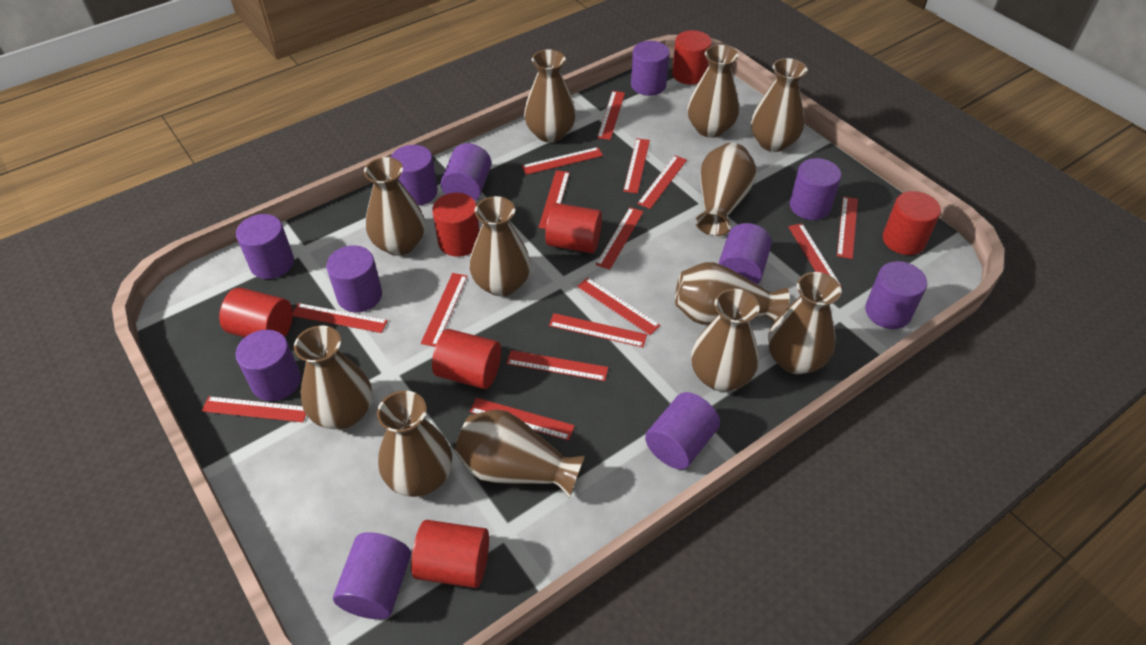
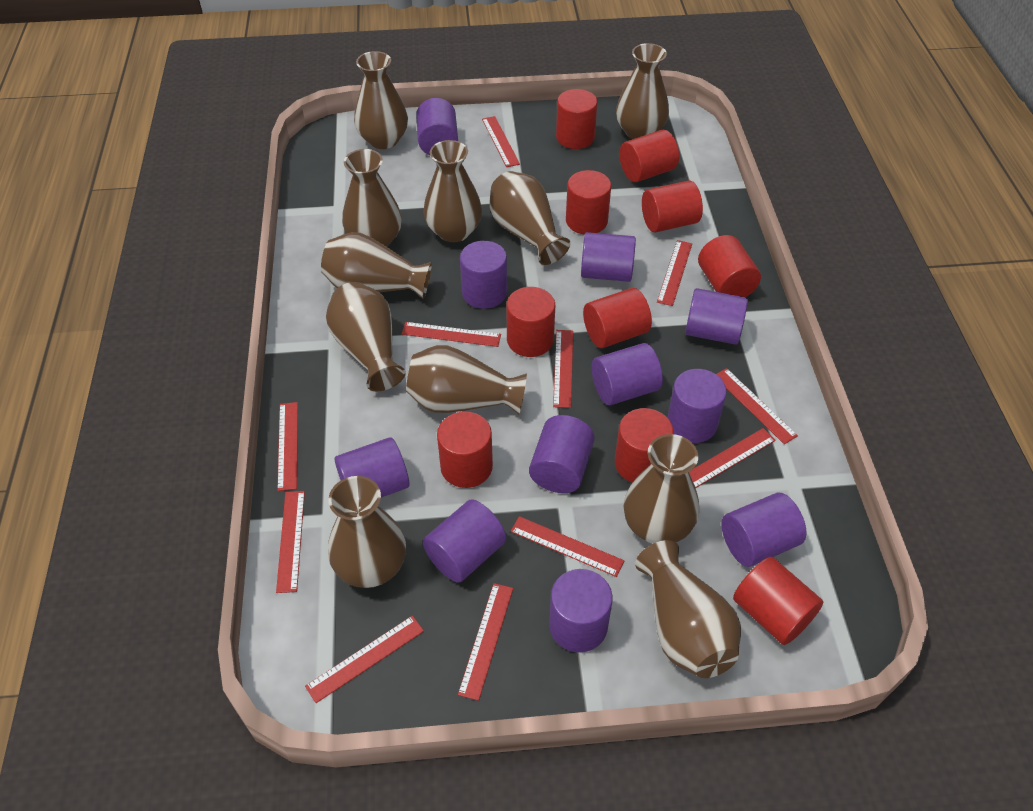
brown vase: [294,325,372,429] [364,157,425,256] [377,390,452,497] [455,410,585,498] [470,196,531,296] [524,49,576,143] [675,262,789,325] [687,45,739,138] [691,289,760,391] [695,143,757,236] [751,58,807,152] [768,272,841,374] = 12 -> [321,232,432,299] [326,282,406,391] [328,476,406,588] [342,149,402,247] [354,51,408,149] [406,345,527,415] [423,140,482,242] [490,171,570,265] [616,43,669,139] [623,434,699,544] [635,540,741,678] = 11
red cylinder: [219,287,293,337] [411,520,489,588] [432,193,480,257] [432,329,501,389] [545,203,602,253] [672,30,712,85] [883,191,941,255] = 7 -> [437,411,493,488] [506,287,555,357] [556,89,597,149] [566,170,611,234] [583,288,652,348] [615,408,674,483] [619,130,679,182] [642,181,703,232] [698,235,761,297] [733,557,823,645] = 10
red ruler: [202,396,306,422] [293,303,388,333] [421,273,468,347] [469,398,575,441] [506,350,608,381] [522,147,603,175] [539,170,570,229] [549,313,647,347] [577,277,661,335] [596,207,644,270] [597,91,625,140] [623,138,650,194] [637,155,687,209] [788,223,842,287] [837,196,858,259] = 15 -> [276,491,305,593] [277,402,298,491] [305,615,424,703] [402,322,501,347] [458,583,513,701] [482,116,520,167] [510,516,624,577] [553,330,573,408] [657,240,692,306] [689,428,776,488] [716,368,798,444] = 11

